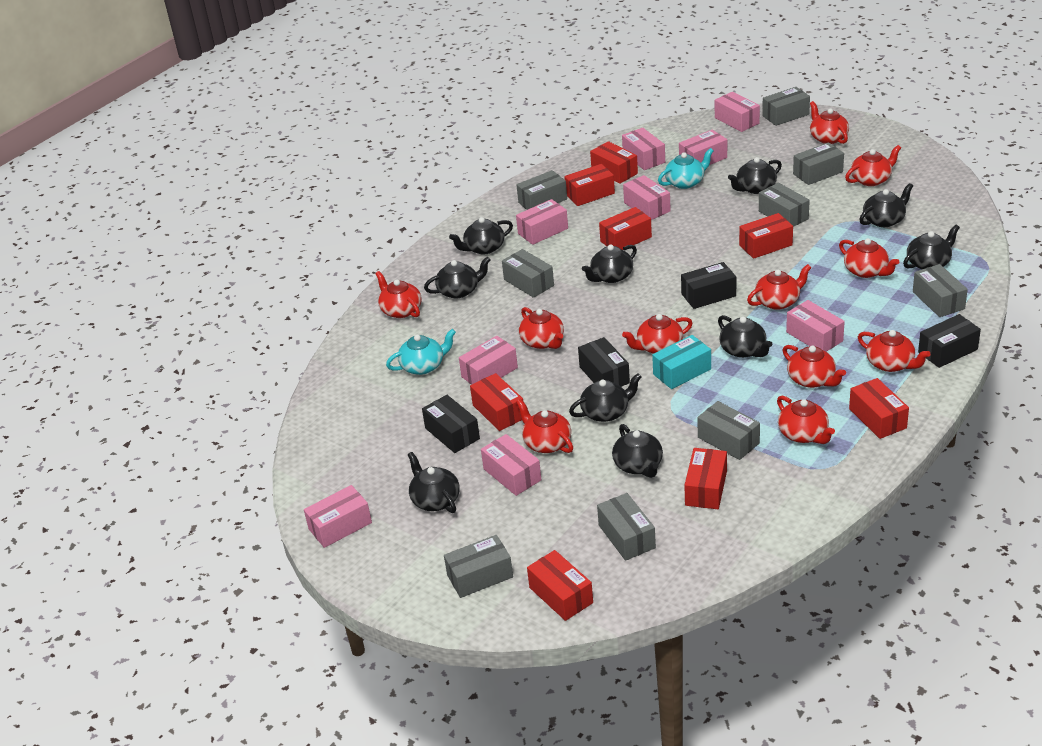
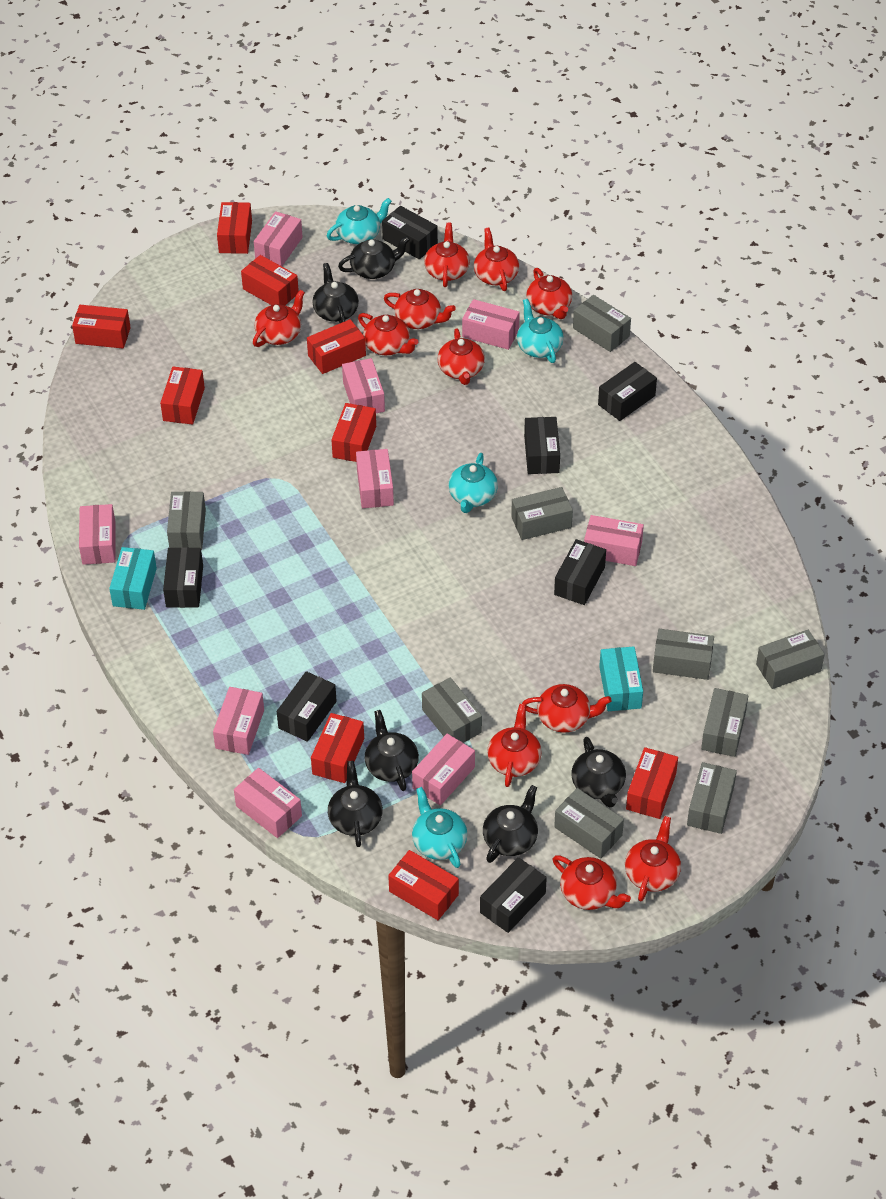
black box: [422,395,480,453] [578,337,630,387] [681,262,736,309] [918,314,981,368] = 4 -> [163,547,203,608] [277,671,337,742] [382,206,438,260] [480,857,547,933] [524,417,560,474] [554,539,606,605] [598,362,657,421] = 7
black teapot: [408,452,460,513] [424,257,491,299] [449,217,513,255] [569,373,641,422] [582,244,637,283] [612,424,663,478] [718,315,772,358] [728,157,782,194] [859,183,913,227] [903,225,960,270] = 10 -> [312,263,359,323] [328,761,383,847] [338,236,410,279] [365,710,419,791] [483,785,538,863] [571,737,626,808] = 6
red box: [470,373,523,431] [527,550,593,621] [564,164,615,206] [590,141,638,184] [599,207,652,250] [684,448,727,509] [739,213,793,259] [849,378,909,439] = 8 -> [72,305,131,349] [160,367,205,425] [217,202,252,254] [241,255,299,305] [307,319,366,374] [311,713,364,783] [331,403,376,462] [388,850,459,920] [626,747,678,819] = 9
turquoise box: [652,335,711,389] = 1 -> [109,547,157,610] [599,646,643,711] = 2
turquoise teapot: [386,329,456,375] [658,148,713,189] = 2 -> [327,198,392,244] [412,787,468,868] [448,453,498,513] [517,299,564,363] = 4

